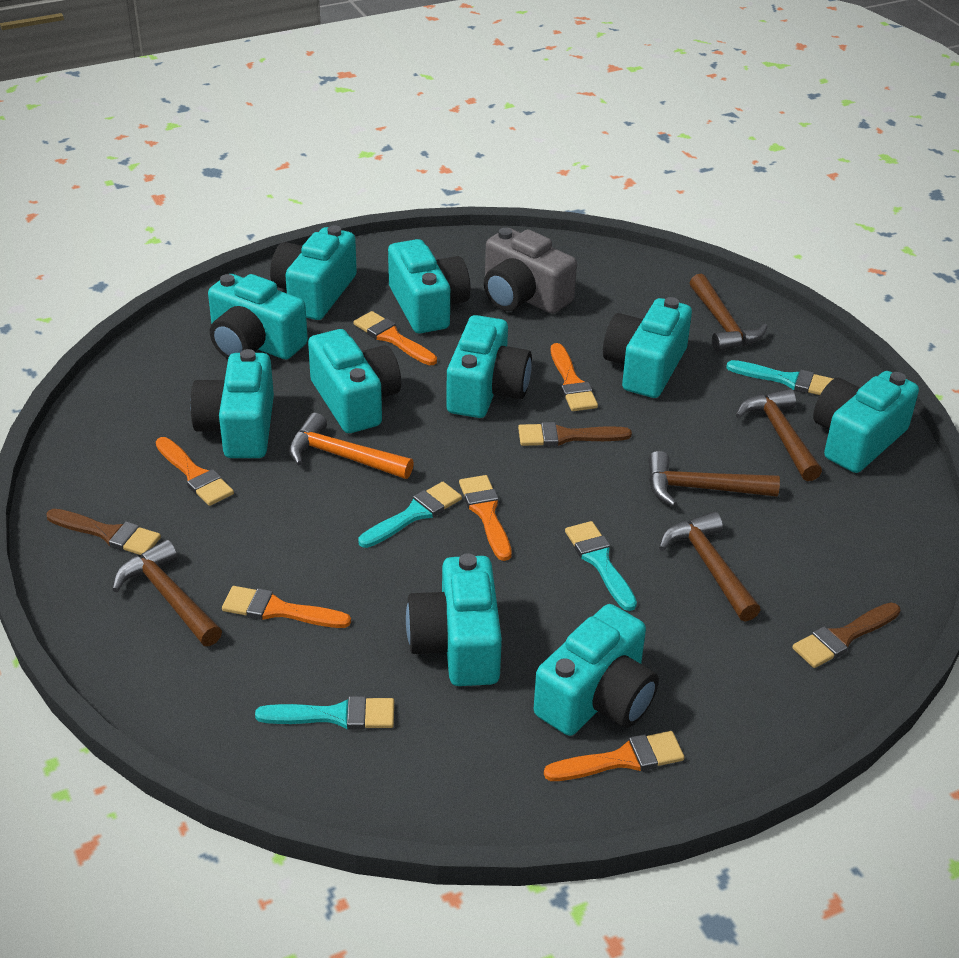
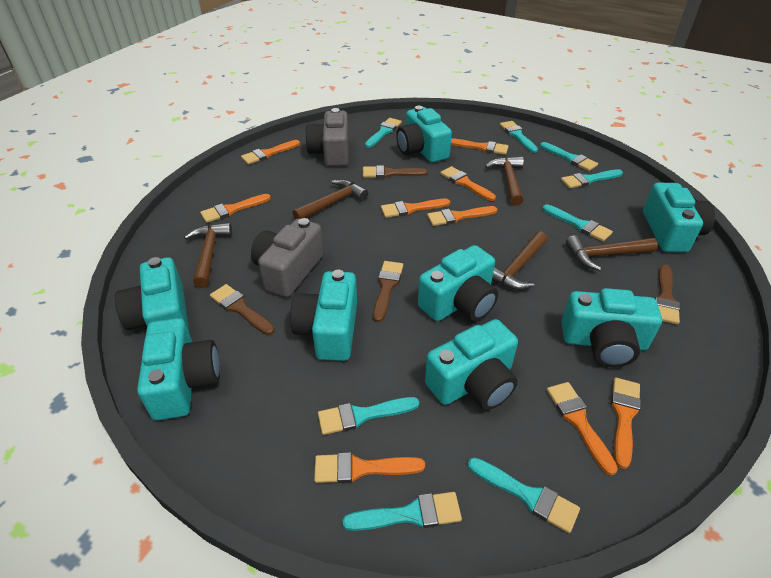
brown brush: [46,509,161,555] [518,422,632,446] [792,603,900,668] = 3 -> [210,284,275,335] [363,165,428,178] [373,261,403,322] [655,265,680,324] = 4
grey camera: [484,228,577,314] = 1 -> [251,218,324,297] [305,108,349,166] = 2
orange brush: [156,437,234,506] [222,586,351,628] [353,311,437,365] [459,475,512,561] [544,731,685,781] [551,343,598,411] = 6 -> [200,194,271,223] [241,140,300,165] [314,452,425,483] [381,199,450,218] [427,206,497,226] [440,166,496,201] [451,138,509,155] [547,382,618,476] [611,377,641,469] = 9
orange hammer: [289,413,414,479] = 1 -> none = 0
turquoise brush: [255,696,394,730] [359,482,462,548] [565,521,637,611] [726,360,833,395] = 4 -> [318,397,419,435] [342,492,462,531] [365,118,402,148] [468,457,580,533] [500,121,538,153] [540,142,598,171] [542,204,613,242] [561,169,623,188] = 8
turquoise camera: [190,349,274,458] [208,274,308,359] [270,225,357,320] [308,329,401,433] [388,239,471,333] [406,553,502,686] [446,315,532,418] [534,604,659,736] [603,297,692,398] [813,371,919,473] = 10 -> [115,257,189,331] [137,318,220,420] [290,270,357,361] [396,106,452,163] [418,245,498,321] [425,319,518,410] [561,288,662,368] [643,183,715,252] = 8

